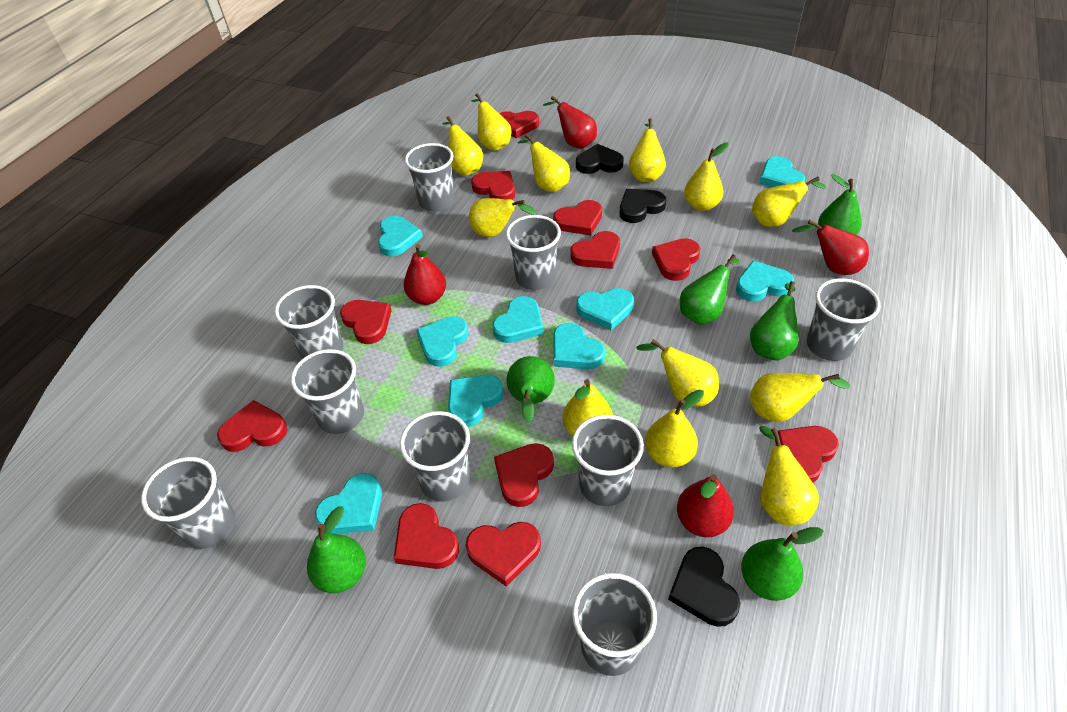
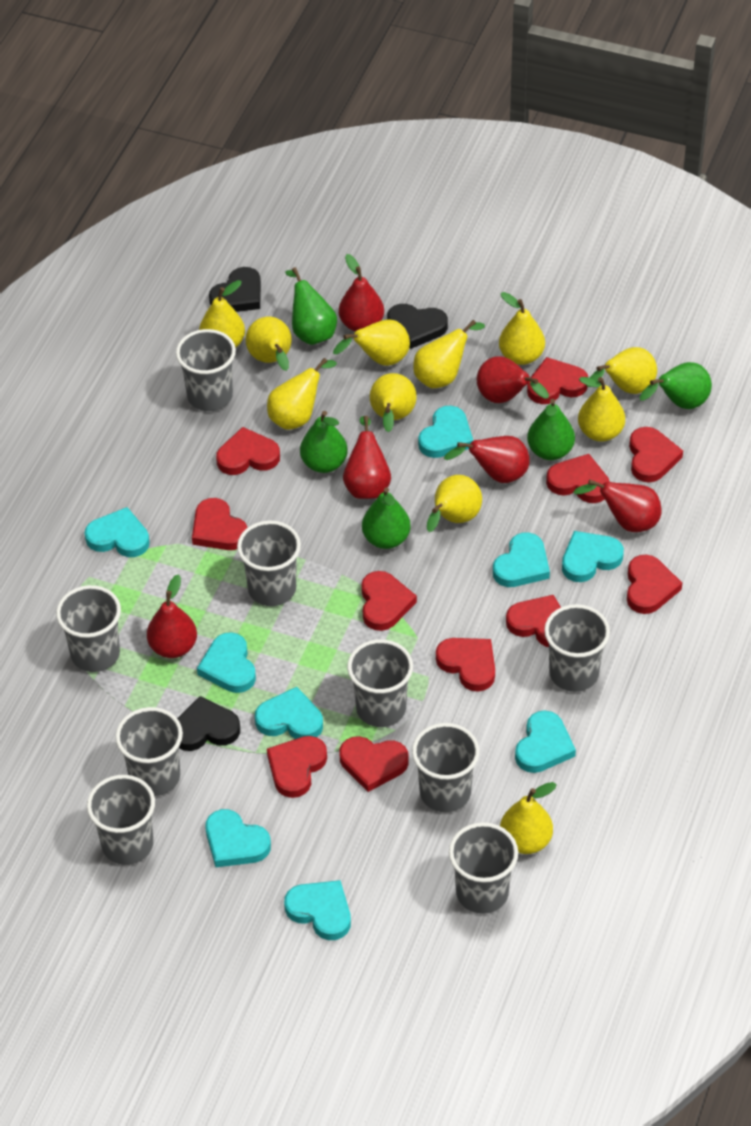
green pear: [307,506,366,593] [506,356,555,422] [680,254,740,325] [741,527,823,601] [750,281,798,360] [818,174,862,235] = 6 -> [285,267,337,345] [300,411,348,473] [362,487,411,549] [527,399,575,460] [640,362,712,409] = 5
red pear: [404,244,446,305] [543,96,597,149] [677,474,734,537] [792,220,869,275] = 4 -> [147,574,197,658] [339,254,384,332] [343,416,391,499] [444,436,530,483] [477,356,549,403] [573,480,662,532] = 6
yellow pear: [442,116,483,176] [469,198,537,237] [471,93,512,151] [518,134,570,193] [563,379,613,437] [629,118,666,182] [636,339,719,407] [645,390,704,468] [684,142,729,211] [750,373,850,422] [752,177,826,227] [759,426,819,525] = 12 -> [199,280,245,348] [246,317,292,371] [267,358,337,430] [333,319,410,366] [370,373,417,432] [414,320,485,388] [427,475,482,532] [499,292,545,365] [500,782,557,854] [578,377,625,442] [587,347,657,394] = 11

